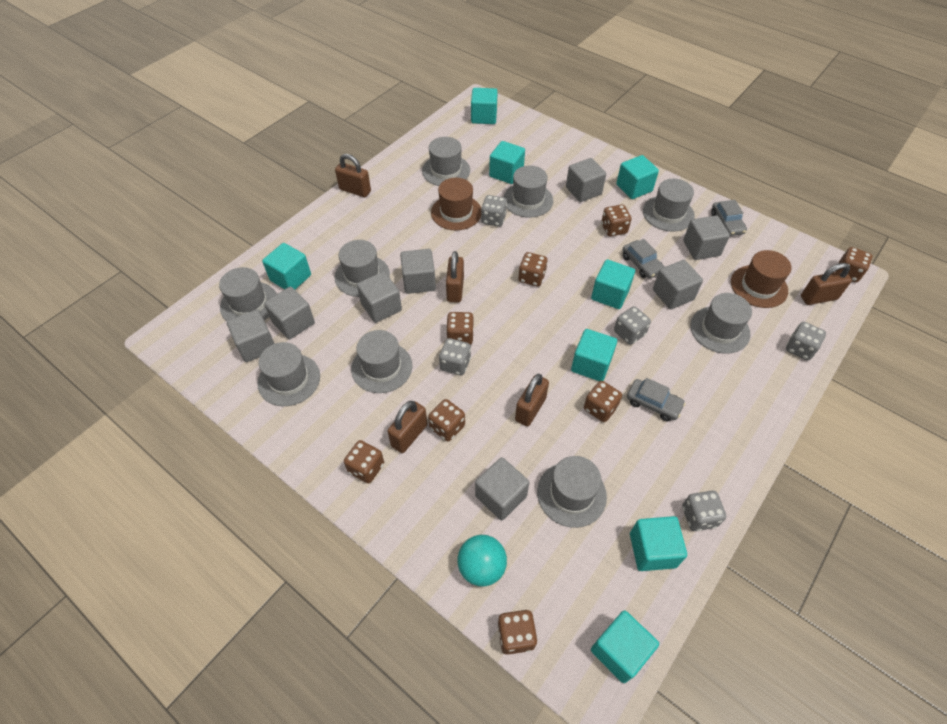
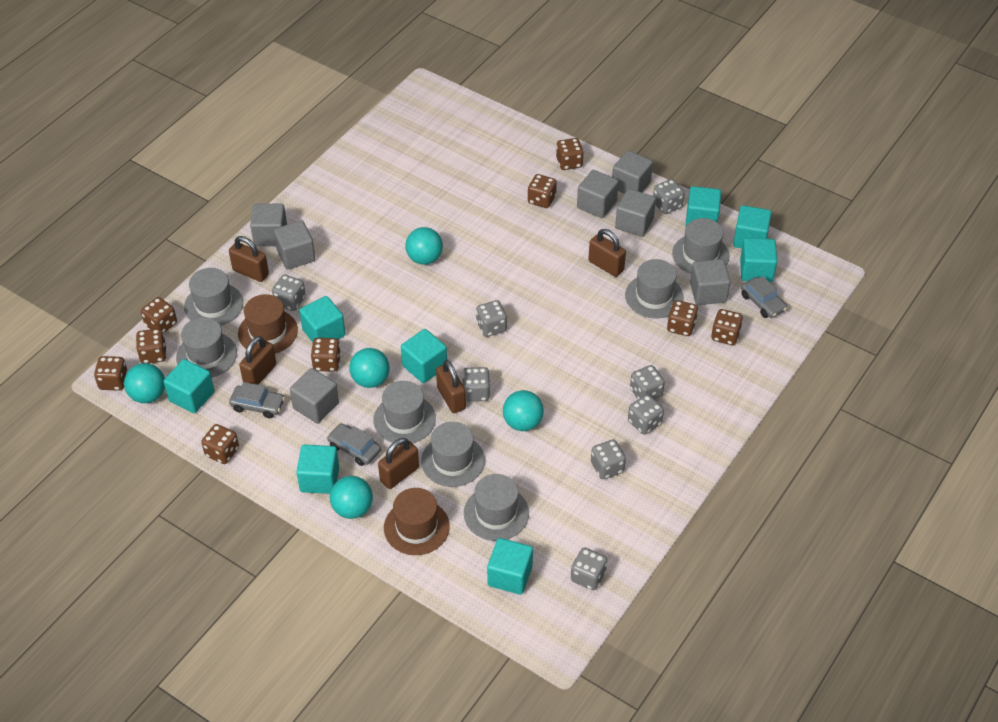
brown dice: [344,440,384,483] [428,399,465,441] [446,312,474,345] [497,610,538,655] [518,252,548,287] [584,381,622,422] [601,205,632,237] [835,247,873,282] = 8 -> [94,356,128,391] [136,329,167,363] [141,297,177,334] [201,424,239,464] [311,338,341,372] [528,174,557,208] [556,138,584,170] [667,300,698,336] [711,309,743,345] = 9
grey cube: [227,309,275,362] [264,287,315,339] [357,271,402,323] [400,249,436,294] [475,457,529,521] [566,158,606,202] [653,260,703,309] [683,215,730,260] = 8 -> [250,204,287,246] [274,221,315,270] [290,368,339,423] [577,170,618,218] [612,150,653,194] [615,189,656,237] [690,259,731,305] = 7
grey dice: [439,338,471,375] [481,195,507,227] [614,306,651,345] [682,491,726,531] [786,322,826,360] = 5 -> [272,275,306,311] [462,367,490,402] [476,300,507,337] [571,547,607,590] [591,439,626,479] [628,394,664,435] [630,365,665,399] [653,179,684,214] = 8
grey hat: [219,267,277,321] [257,342,320,406] [335,240,390,297] [351,330,412,393] [422,137,470,186] [504,165,553,218] [537,456,607,528] [643,179,695,232] [690,293,752,354] = 9 -> [176,317,237,378] [184,268,243,326] [373,381,436,443] [421,422,485,487] [464,474,529,541] [625,259,684,318] [672,218,730,274] = 7
turquoise ball: [458,535,507,586] = 1 -> [124,363,165,403] [330,476,373,519] [349,348,390,388] [405,227,443,265] [503,390,544,431] = 5

